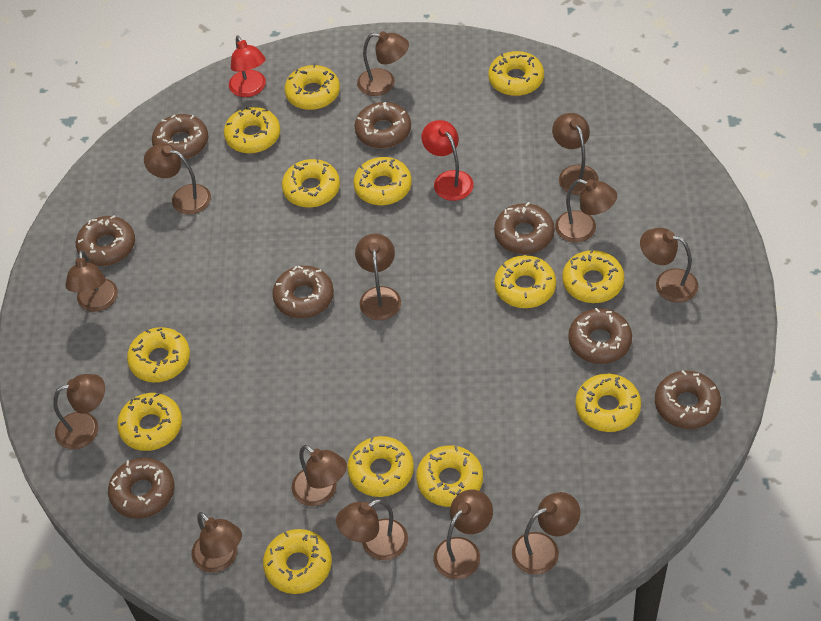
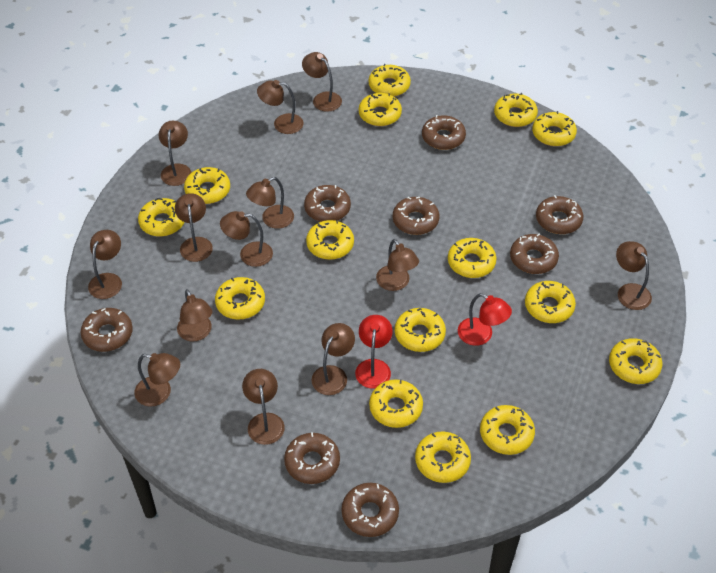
yellow donut: [117,393,182,451] [127,327,190,383] [224,107,280,153] [263,529,332,594] [282,158,340,208] [284,64,340,110] [347,436,414,497] [353,157,412,205] [416,446,483,507] [488,51,544,96] [494,255,556,308] [562,249,624,303] [575,374,641,432] = 13 -> [138,198,184,236] [184,167,230,204] [215,277,265,320] [306,220,354,260] [359,93,402,126] [369,64,411,97] [369,379,423,428] [395,308,446,352] [415,431,471,483] [448,238,496,278] [480,405,535,455] [494,93,538,127] [525,281,576,323] [532,111,577,146] [609,338,662,384] = 15

